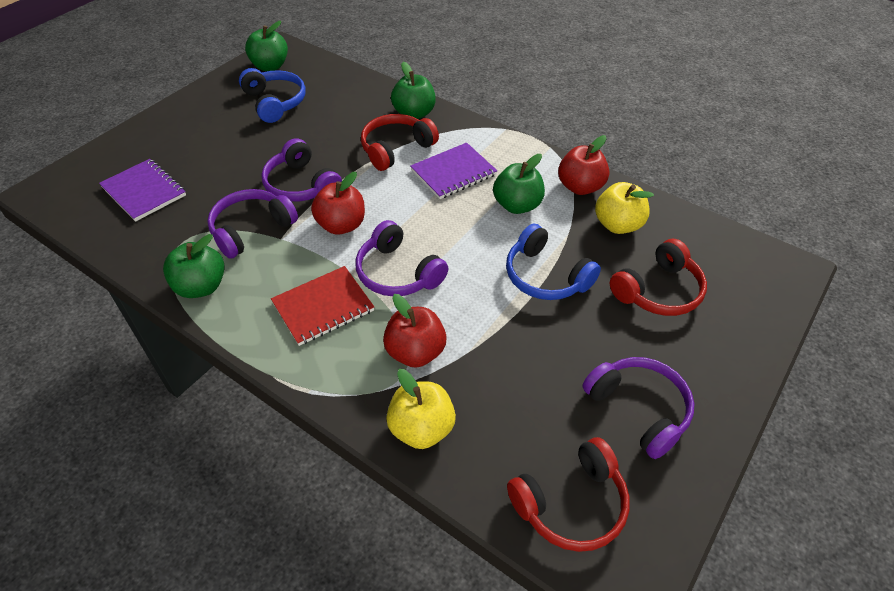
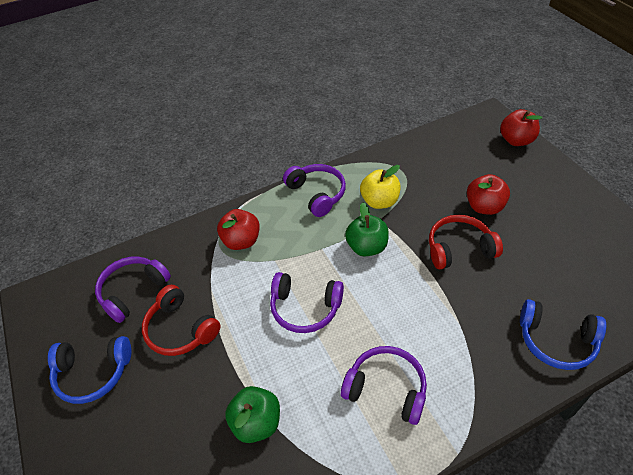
green apple: [163,234,225,298] [245,21,288,71] [391,62,436,119] [493,154,545,214] = 4 -> [225,386,280,443] [345,202,389,257] = 2
purple notebook: [99,159,186,222] [410,143,497,199] = 2 -> none = 0
red headphones: [361,114,439,171] [507,437,630,552] [610,239,707,316] = 3 -> [142,285,221,356] [429,215,503,269] = 2
red notebook: [271,266,374,346] = 1 -> none = 0
yellow apple: [386,369,456,449] [595,182,654,234] = 2 -> [360,165,401,209] = 1

